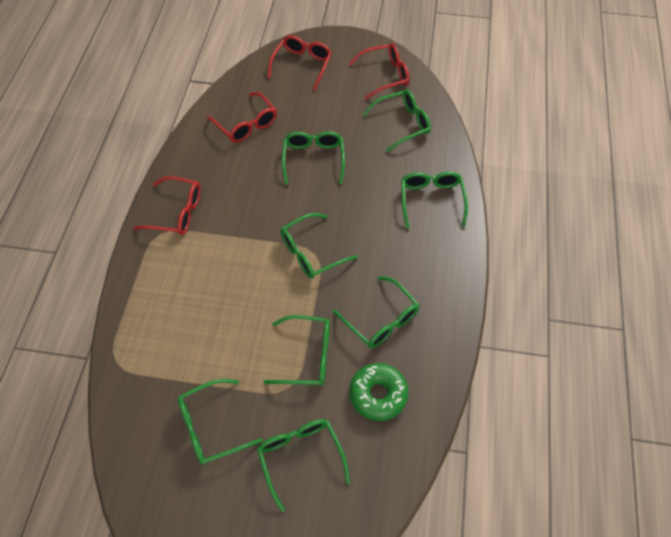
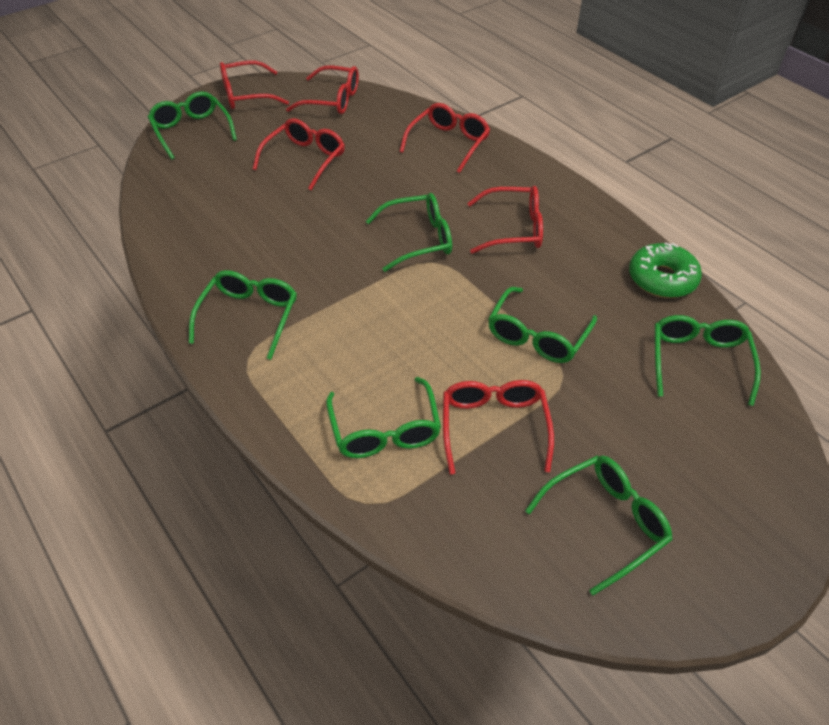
green glasses: [178,379,262,465] [257,419,350,512] [264,315,330,386] [280,213,358,279] [282,131,345,185] [333,276,419,348] [363,90,431,152] [401,171,468,228] = 8 -> [148,91,237,160] [189,270,297,360] [326,377,441,458] [366,193,452,272] [488,287,597,363] [525,456,673,595] [655,315,761,406] = 7
red glasses: [133,176,201,235] [207,92,277,143] [268,35,332,90] [349,43,410,99] = 4 -> [220,61,289,109] [253,118,345,190] [286,65,359,114] [399,103,490,173] [443,380,554,474] [467,186,543,254] = 6

